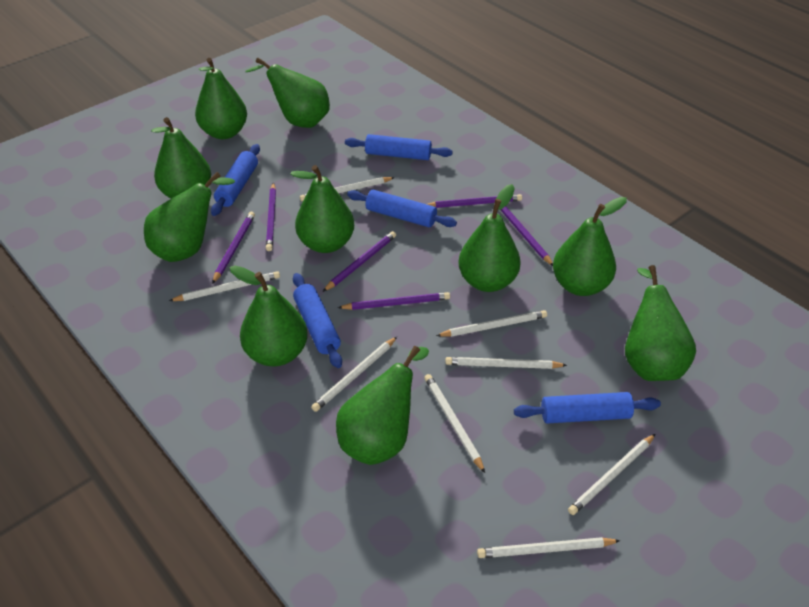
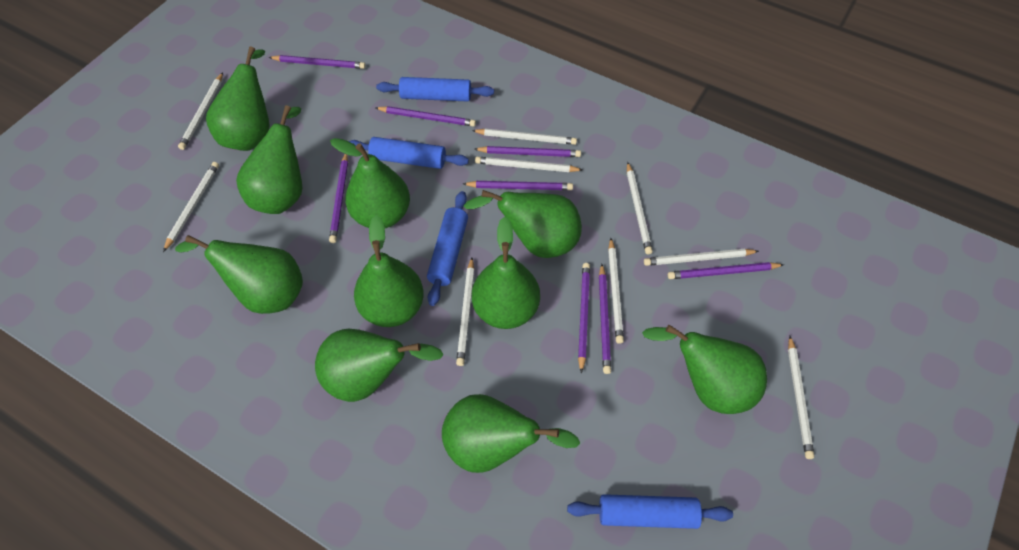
blue rolling pin: [211,144,260,216] [293,273,342,368] [345,134,453,160] [347,190,457,227] [514,392,661,424] = 5 -> [348,137,469,169] [376,77,494,102] [427,191,468,306] [567,494,733,529] = 4
purple pencil: [212,212,255,284] [266,183,276,251] [323,231,396,292] [338,292,450,310] [427,194,522,208] [500,206,553,266] = 6 -> [268,55,366,69] [329,154,348,243] [375,106,476,127] [463,181,573,190] [474,146,581,157] [578,263,590,373] [599,264,611,374] [668,262,784,279] = 8
white pencil: [169,271,280,301] [300,177,395,201] [311,337,397,412] [424,374,485,473] [436,310,547,337] [445,357,567,369] [477,537,620,558] [568,434,655,515] = 8 -> [163,162,219,252] [178,72,223,150] [456,258,474,366] [472,128,577,145] [475,156,583,172] [608,238,624,344] [627,162,653,254] [644,249,759,266] [788,336,814,459] = 9

